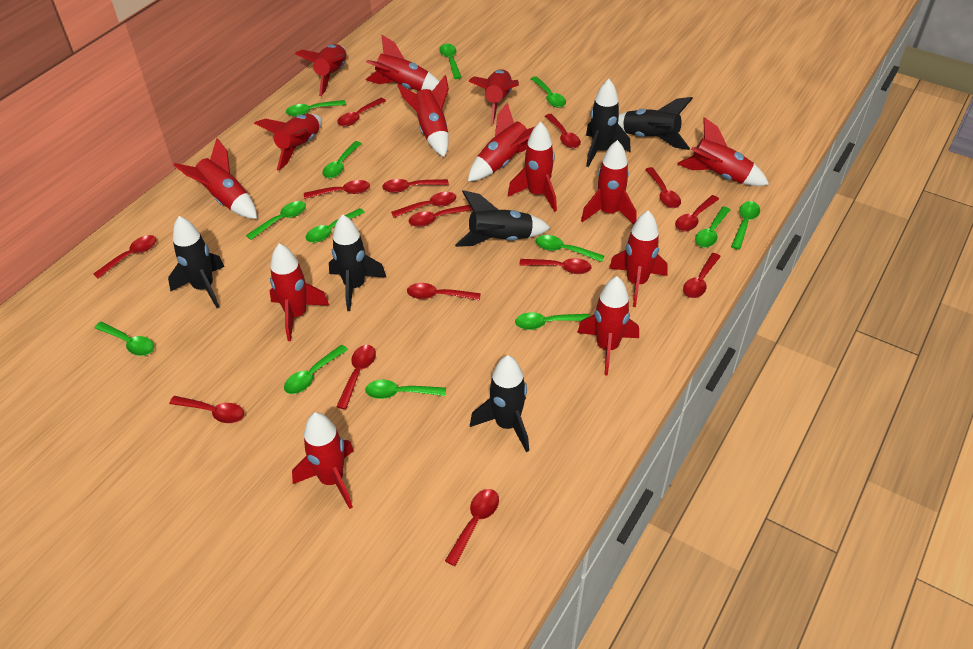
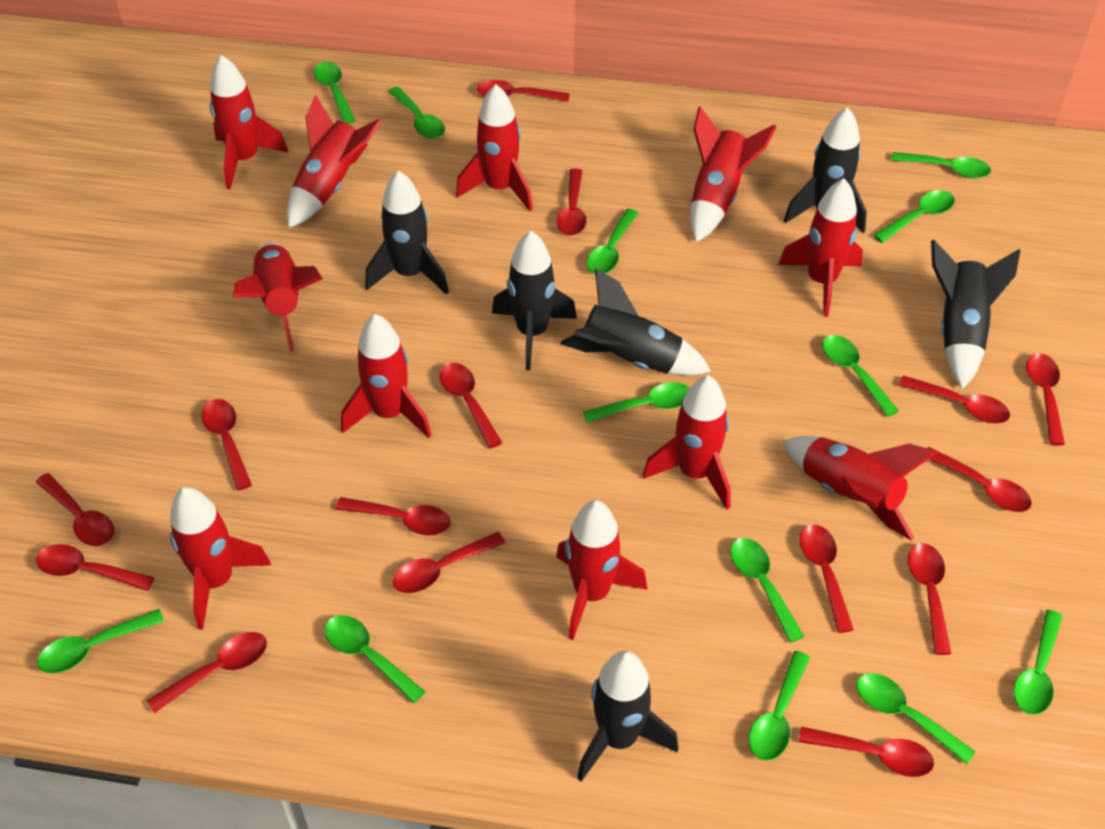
red rocket: [174,138,257,219] [254,114,322,171] [270,244,330,341] [292,412,354,509] [295,44,346,96] [366,35,440,91] [397,75,449,157] [468,69,519,124] [468,102,535,181] [508,122,557,212] [577,276,639,376] [581,140,637,225] [609,210,668,307] [677,117,769,186] = 14 -> [170,487,271,630] [210,55,289,190] [233,242,323,351] [287,95,382,228] [341,314,431,438] [456,84,533,211] [556,500,647,640] [643,375,731,510] [691,106,776,242] [778,178,863,317] [783,436,938,541] = 11

